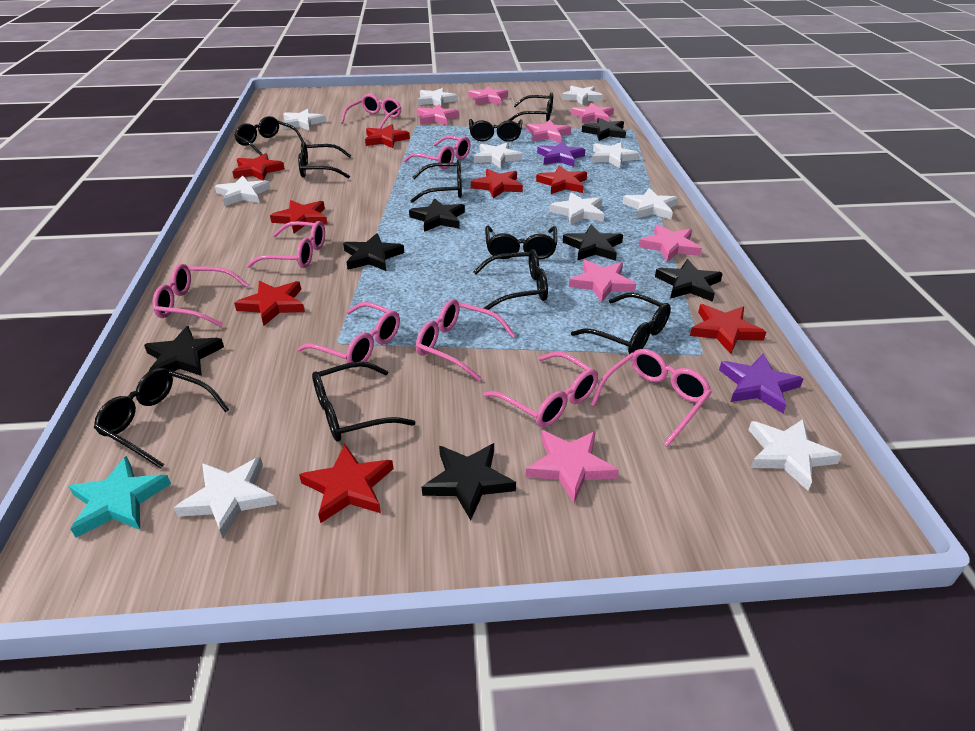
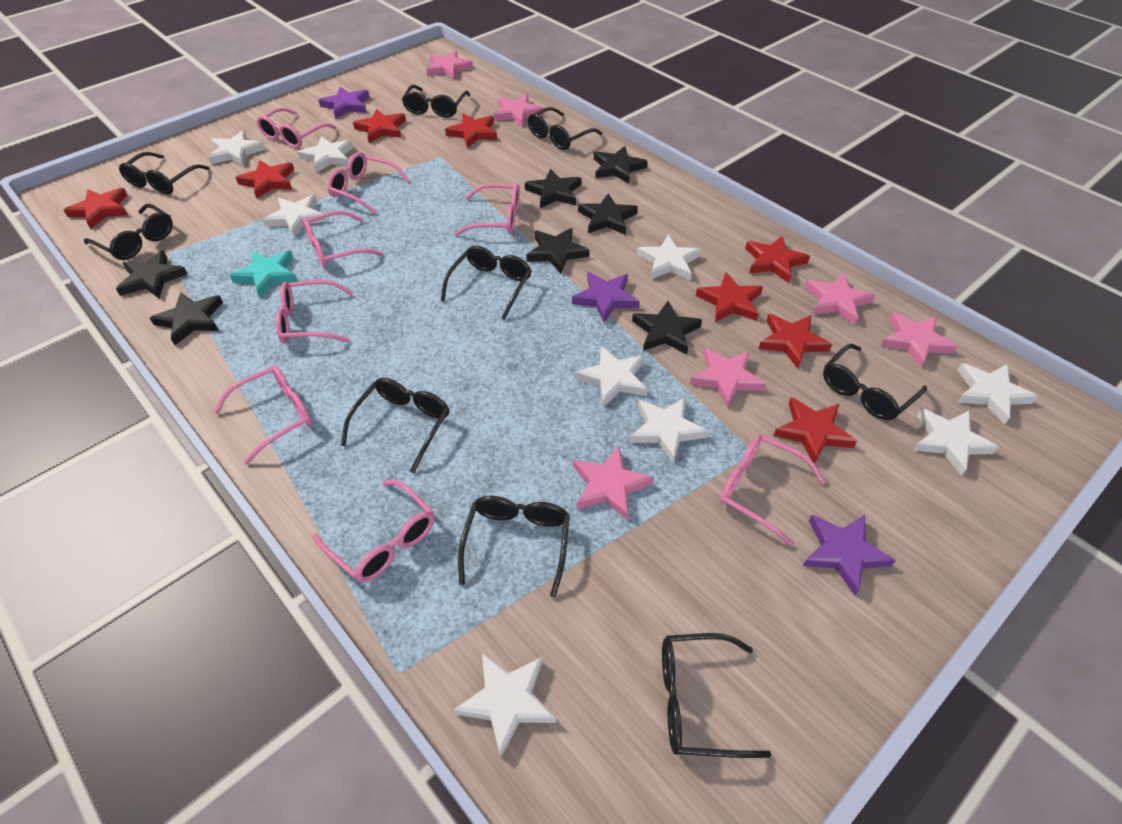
black glasses: [94,368,230,469] [234,116,304,156] [298,142,352,179] [312,361,415,441] [410,159,462,203] [469,119,523,142] [473,249,548,310] [485,226,557,260] [509,92,553,121] [571,293,671,354] = 10 -> [84,204,173,260] [119,152,210,195] [341,378,449,473] [402,85,470,118] [441,246,532,320] [458,496,570,598] [528,107,602,150] [662,633,771,758] [823,344,927,420] = 9
pink star: [416,104,459,125] [468,86,508,105] [526,120,571,143] [526,430,619,504] [569,260,636,303] [571,103,614,123] [639,224,702,262] = 7 -> [426,51,473,80] [493,94,544,127] [573,446,654,521] [690,348,766,408] [805,273,875,325] [881,312,958,368] = 6
purple star: [537,141,585,167] [719,353,803,413] = 2 -> [318,87,369,119] [572,272,639,322] [803,515,896,596] = 3
white star: [174,457,277,538] [215,176,271,206] [283,109,326,131] [418,88,457,107] [474,142,522,169] [550,192,604,225] [562,86,603,105] [591,142,639,168] [622,188,678,219] [748,419,842,491] = 10 -> [208,130,265,166] [263,195,327,238] [298,136,354,173] [454,653,556,757] [575,346,647,407] [630,397,709,463] [637,235,701,280] [913,408,999,476] [957,363,1038,424] = 9

